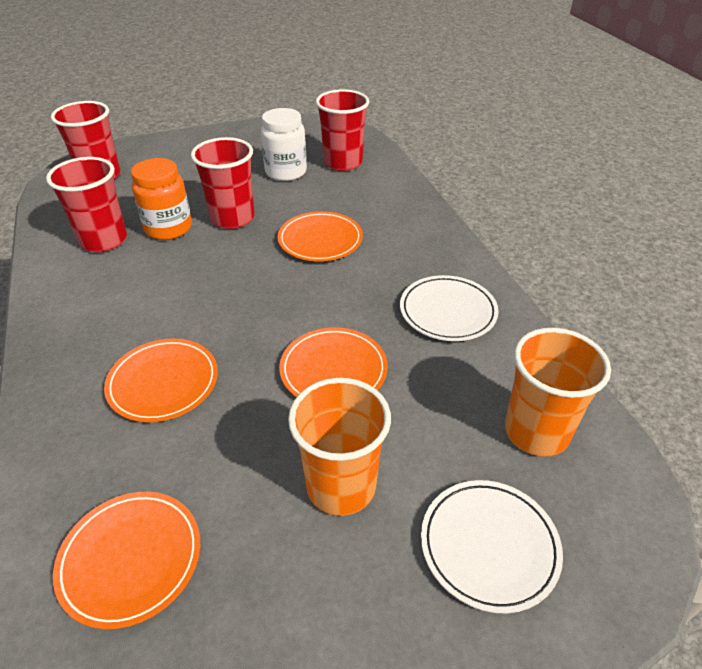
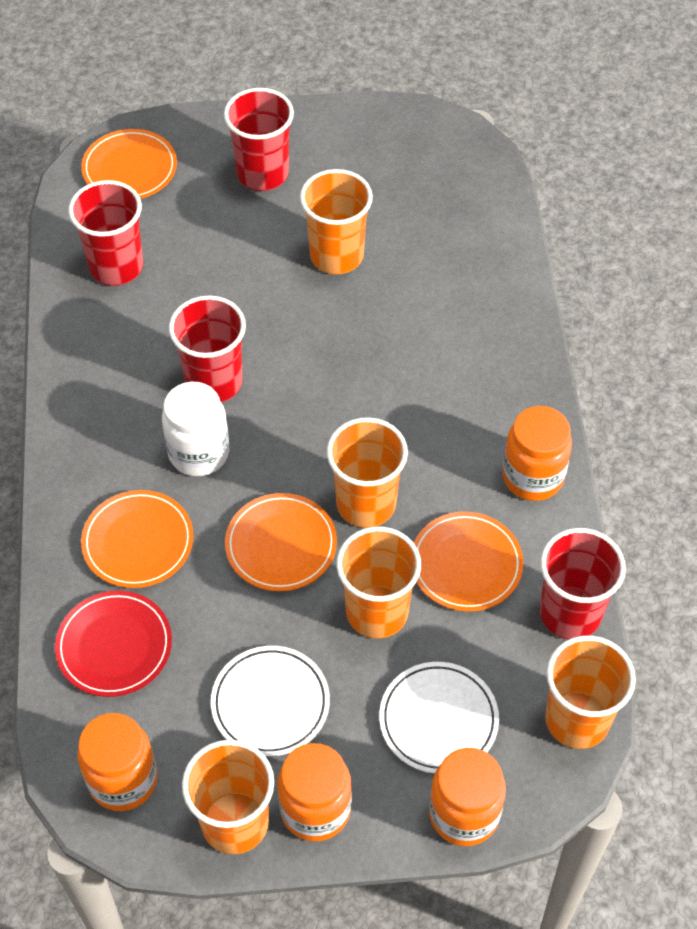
orange cup: [288,378,391,516] [505,328,611,457] = 2 -> [182,740,274,854] [300,169,373,274] [327,417,408,528] [336,527,421,638] [545,636,636,749] = 5
orange jar: [131,158,192,240] = 1 -> [78,713,158,811] [277,743,352,842] [429,748,506,846] [502,406,572,501] = 4
red plate: none = 0 -> [55,591,172,697] = 1

